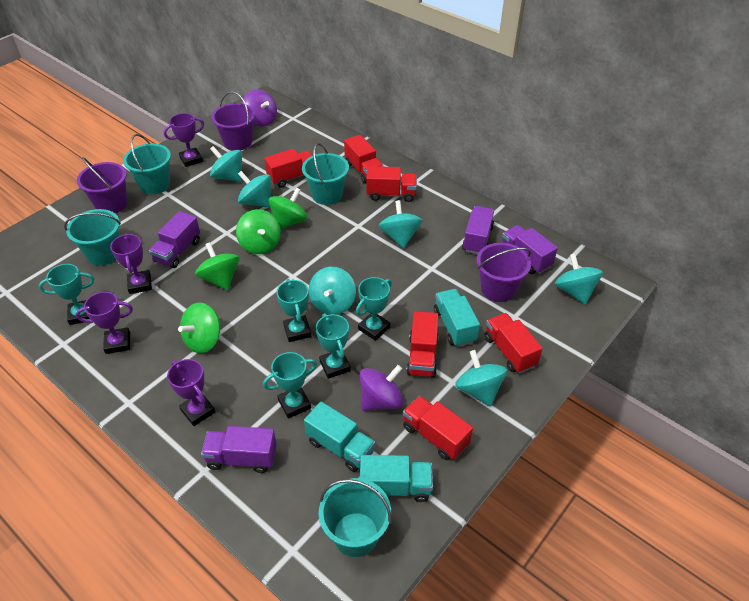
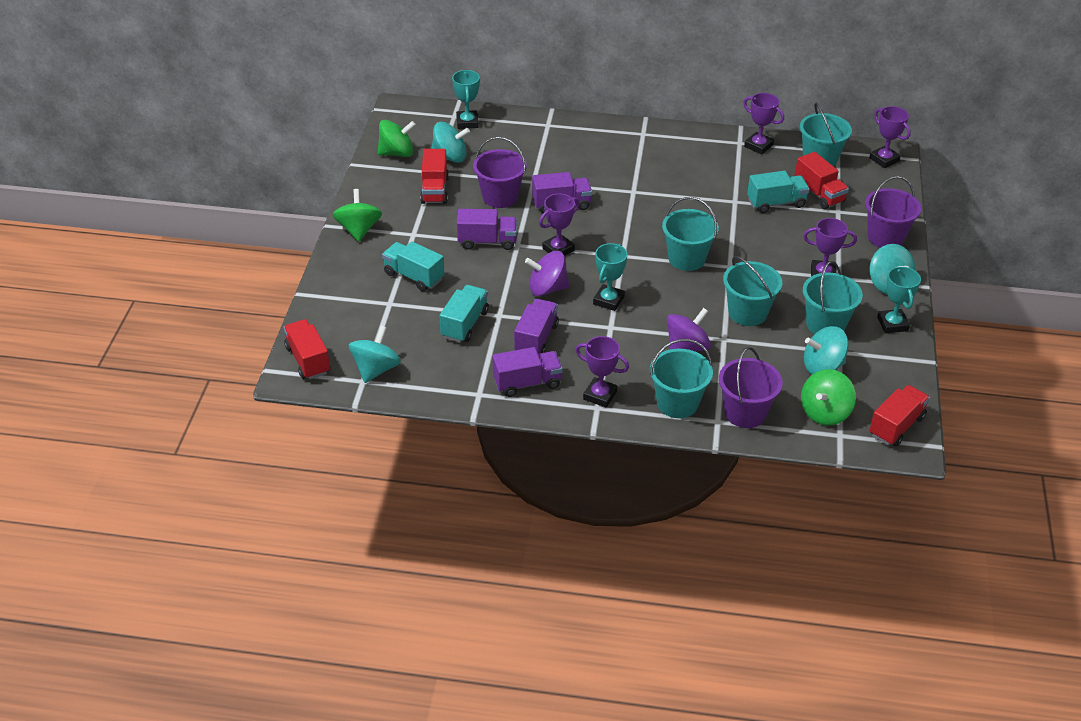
green spinning top: [178,302,220,353] [195,242,240,290] [236,209,281,254] [268,187,307,230] = 4 -> [333,189,382,242] [378,120,416,157] [801,369,856,426] = 3
purple trophy: [76,292,133,354] [110,233,152,294] [164,113,204,167] [167,359,216,426] = 4 -> [539,193,579,256] [576,336,629,408] [743,93,784,154] [803,218,857,276] [869,106,911,168] = 5
red truck: [264,149,313,188] [344,135,384,184] [366,166,417,202] [403,396,473,460] [406,311,439,377] [485,313,543,373] = 6 -> [284,319,330,379] [420,149,449,204] [795,152,849,209] [869,385,930,446] = 4
turquoise bucket: [64,209,121,266] [123,134,171,195] [302,143,349,205] [319,478,391,557] = 4 -> [650,339,713,418] [662,197,719,271] [723,256,782,326] [800,103,852,166] [803,261,863,334] = 5
turquoise spinning top: [210,146,242,182] [238,171,271,208] [309,267,356,315] [379,200,423,248] [455,350,507,407] [555,254,603,305] = 6 -> [349,326,401,383] [431,122,470,163] [804,326,849,375] [869,244,916,294] = 4
turquoise trophy: [39,264,94,325] [263,352,317,419] [276,279,311,342] [316,313,351,379] [356,277,392,341] = 5 -> [452,70,480,129] [593,243,628,311] [877,266,921,333] = 3

